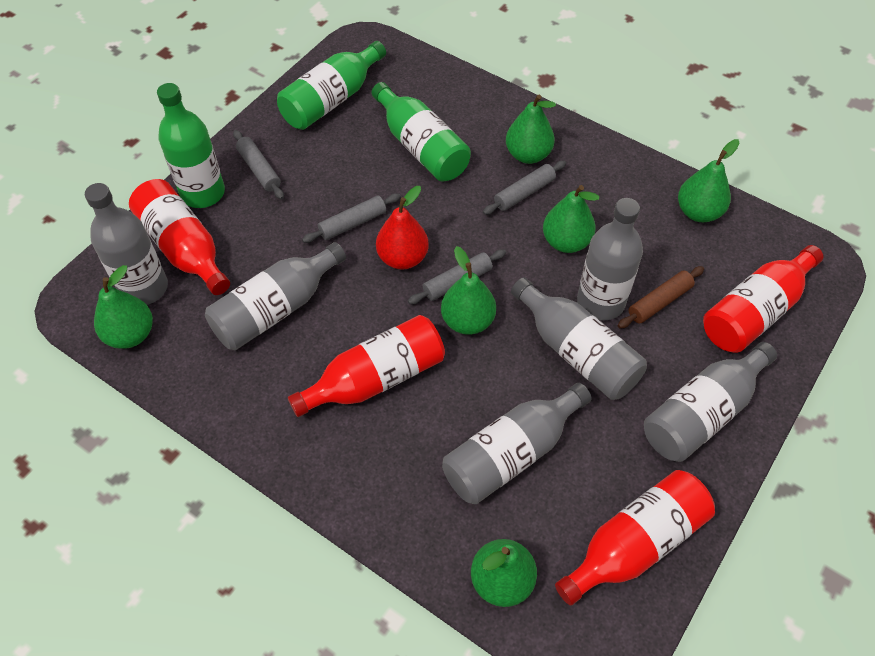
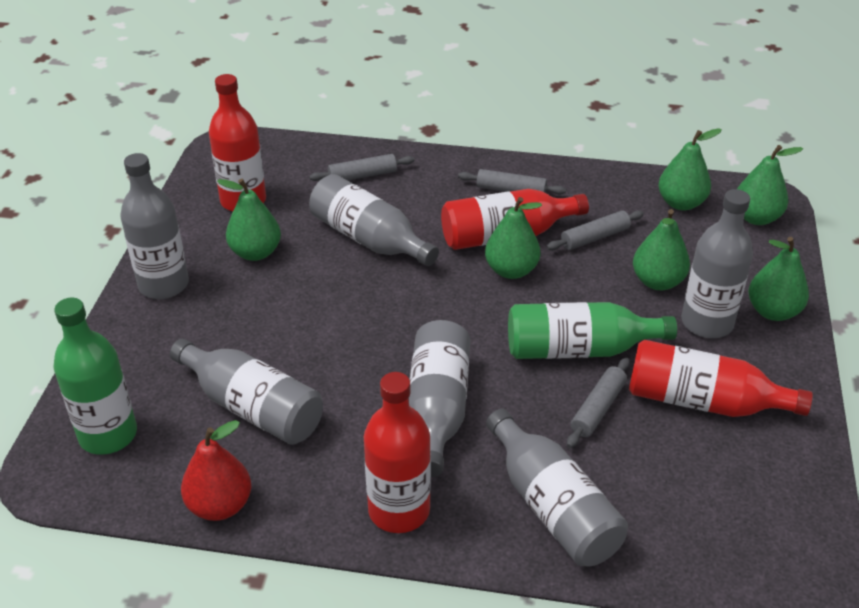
brown rolling pin: [618,266,704,329] = 1 -> none = 0
green bottle: [157,83,225,208] [277,41,386,130] [371,82,471,182] = 3 -> [53,298,137,455] [508,302,677,359] = 2

